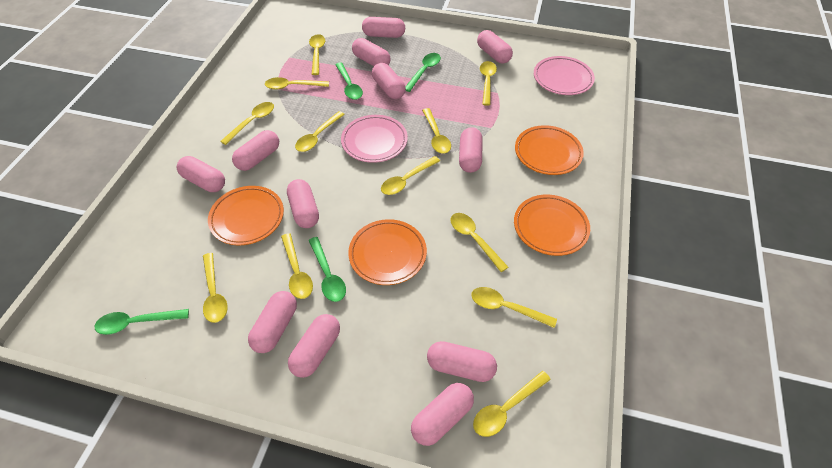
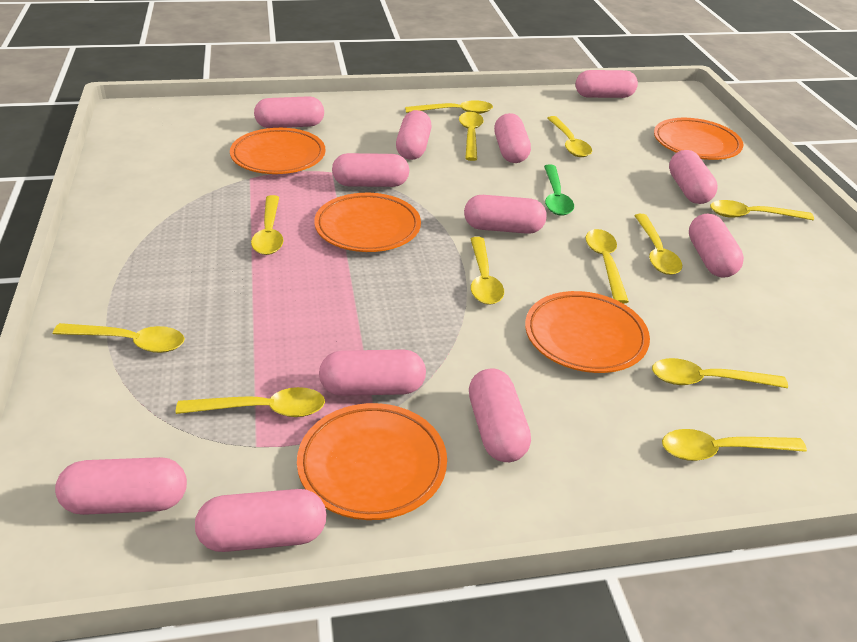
green spoon: [95,309,189,335] [308,237,346,302] [335,62,363,100] [405,53,441,92] = 4 -> [544,164,574,216] = 1
orange plate: [208,186,284,245] [348,219,427,285] [514,195,590,256] [515,125,584,175] = 4 -> [230,128,325,174] [297,403,447,520] [314,193,421,252] [525,291,650,373] [654,118,743,160] = 5
pink plate: [341,115,408,163] [534,56,595,95] = 2 -> none = 0

